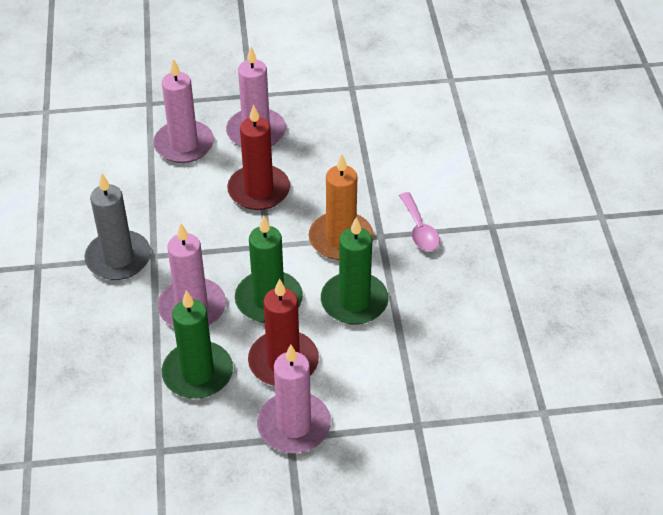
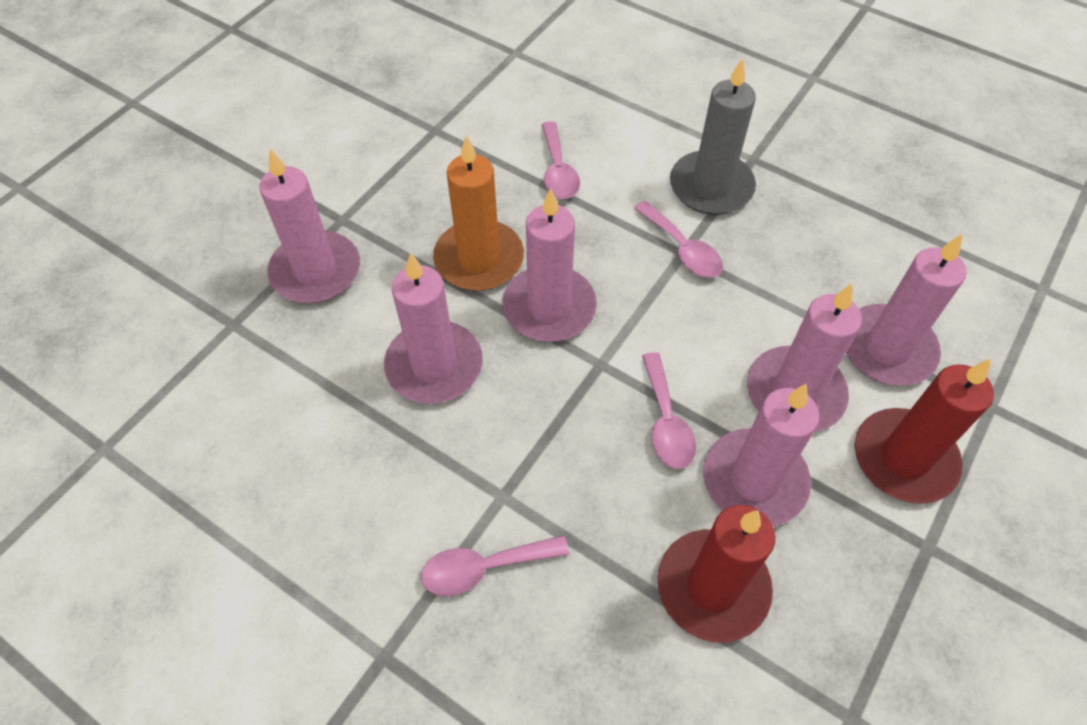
green candle: [162,290,233,399] [235,216,303,323] [321,217,389,325] = 3 -> none = 0
pink candle: [153,58,214,163] [158,223,226,327] [226,47,286,147] [257,344,331,453] = 4 -> [259,149,360,303] [384,253,483,404] [502,188,597,342] [704,384,820,526] [747,284,862,432] [846,234,966,386] = 6
pink spoon: [399,192,440,251] = 1 -> [421,535,569,596] [541,121,580,199] [634,201,723,278] [642,352,696,469] = 4

